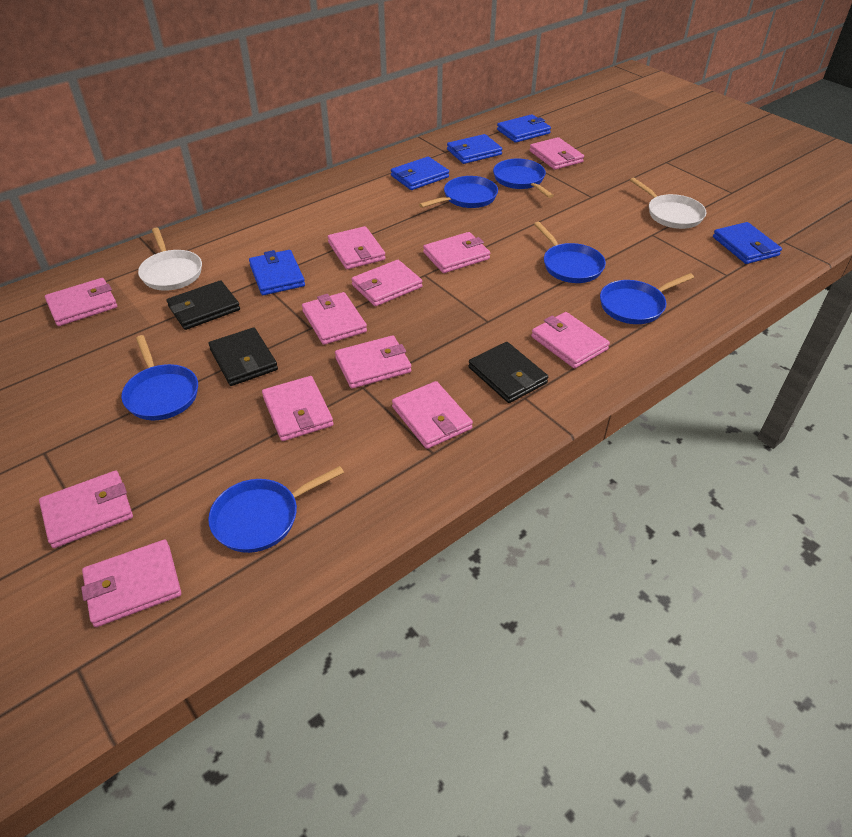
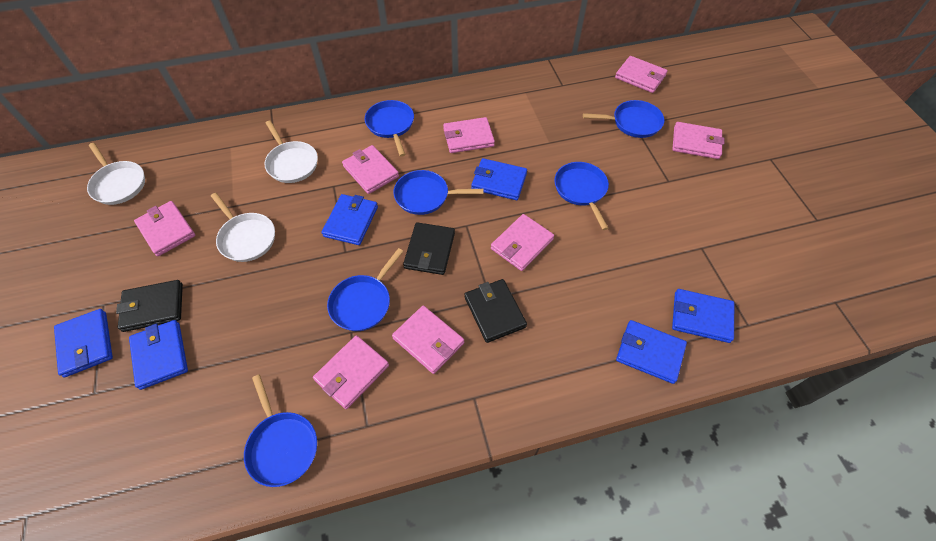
blue wallet: [249,250,305,295] [391,156,449,190] [447,134,502,164] [497,114,551,143] [713,222,782,264] = 5 -> [54,309,113,377] [129,320,188,390] [322,194,378,245] [471,158,527,200] [616,320,687,384] [672,289,734,343] = 6
pink wallet: [39,471,133,548] [45,278,117,326] [81,540,181,627] [262,376,333,441] [302,292,367,345] [328,226,386,269] [335,335,411,389] [351,260,422,306] [392,381,473,449] [423,232,490,273] [530,137,584,170] [531,312,610,368] = 12 -> [134,201,195,256] [313,335,389,409] [342,145,399,194] [392,306,464,374] [443,117,495,153] [491,214,554,271] [615,56,668,93] [672,122,724,159] = 8
white pan: [138,227,202,291] [630,177,706,229] = 2 -> [87,143,145,205] [211,193,275,262] [264,121,318,183] = 3

